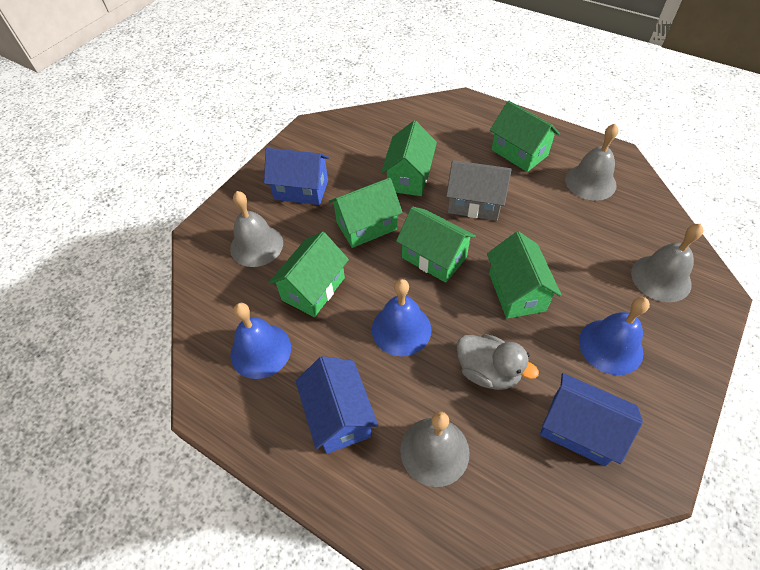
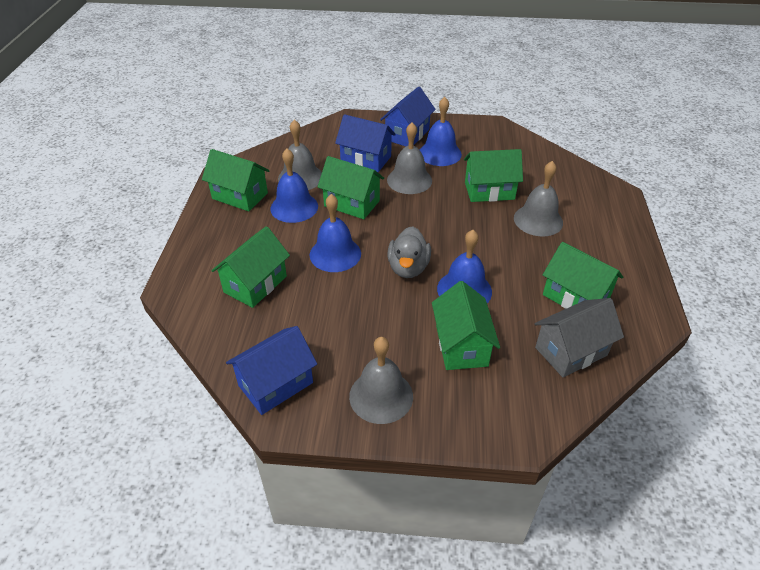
blue bell: [230,303,291,379] [372,279,432,356] [579,297,650,375] = 3 -> [270,149,318,223] [310,194,361,272] [420,97,462,166] [437,230,492,303] = 4

